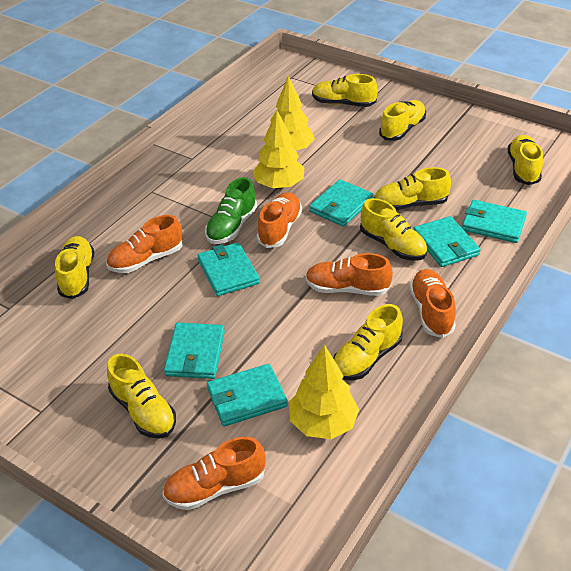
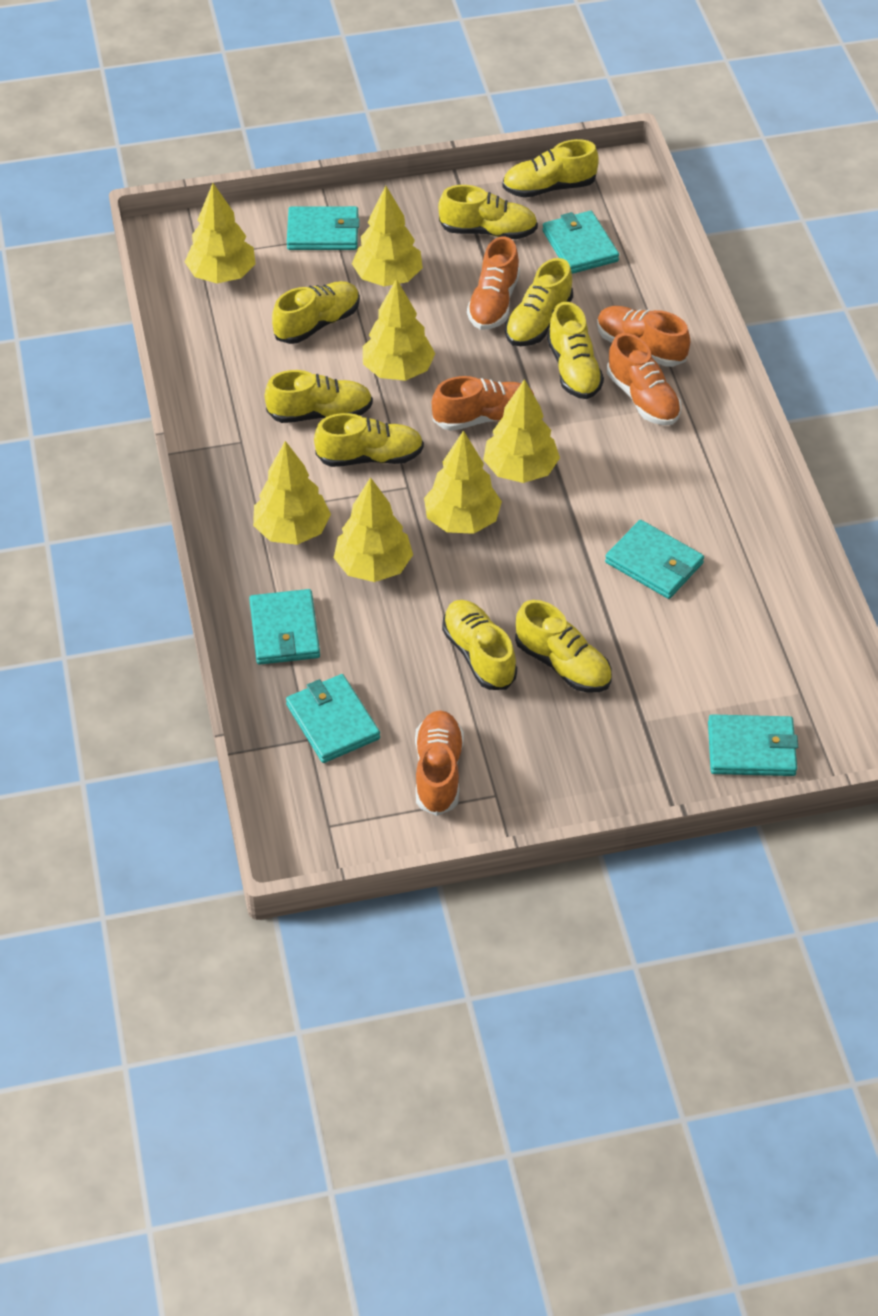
green shoe: [205,177,257,244] = 1 -> none = 0
yellow shoe: [55,236,94,299] [107,354,176,439] [312,74,378,107] [333,304,403,380] [360,198,427,260] [374,167,451,210] [379,100,426,141] [507,135,543,185] = 8 -> [265,370,373,423] [272,281,360,344] [314,413,424,467] [438,185,538,239] [442,600,517,690] [502,139,599,198] [505,258,573,346] [515,600,612,692] [547,302,604,399] = 9
yellow tree: [253,110,304,189] [270,76,315,150] [289,345,359,439] = 3 -> [185,183,256,283] [253,441,331,545] [334,477,413,582] [352,186,423,286] [363,279,435,381] [424,430,502,534] [483,379,560,483] = 7

